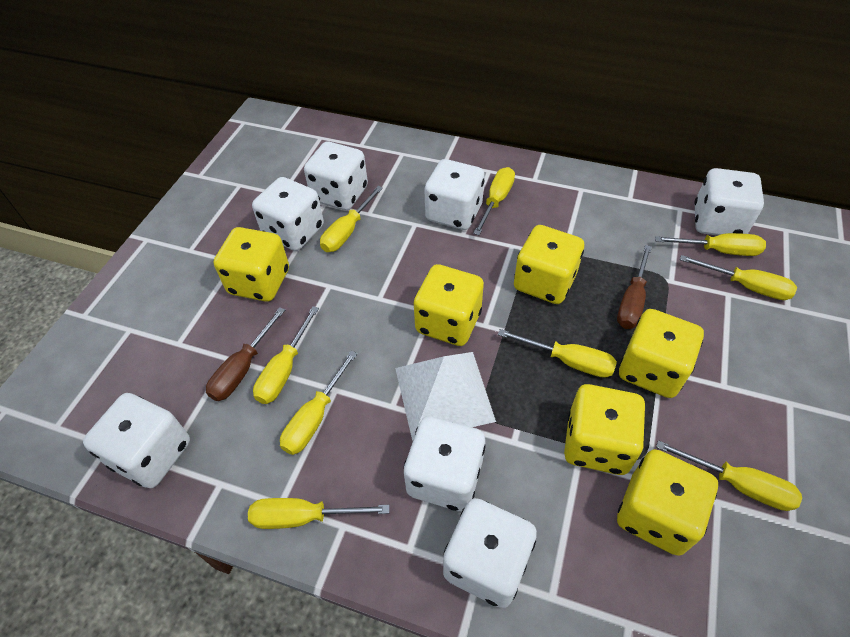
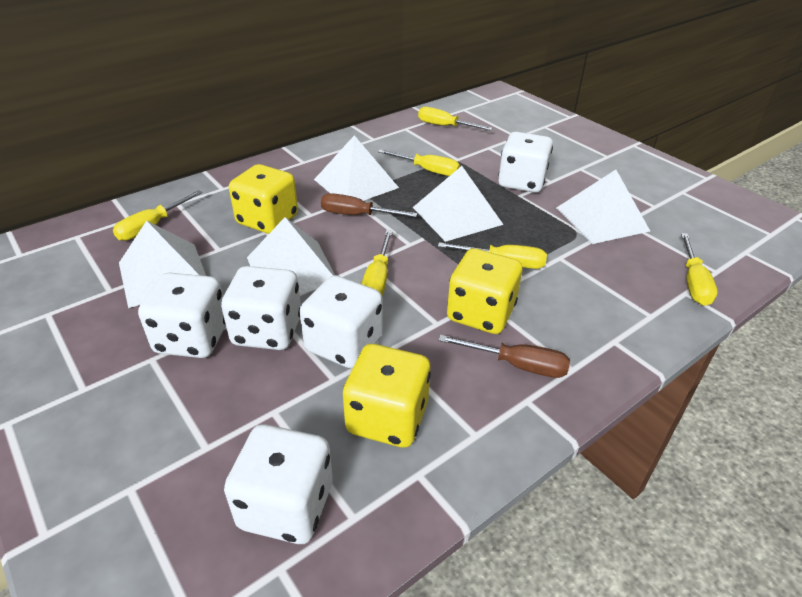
white dice: [83,393,190,488] [252,177,324,251] [304,142,368,210] [404,416,486,512] [424,159,485,230] [443,498,537,608] [694,168,764,236] = 7 -> [138,273,226,358] [221,266,301,350] [224,424,333,544] [300,275,383,368] [498,132,553,193] = 5
white pyramid: [395,352,496,441] = 1 -> [119,221,206,308] [247,217,335,294] [314,135,399,201] [413,166,504,242] [556,170,650,244] = 5
yellow dice: [214,227,289,302] [414,264,484,346] [514,225,584,304] [564,384,646,475] [617,449,718,556] [619,309,704,398] = 6 -> [229,164,298,234] [343,344,431,448] [447,248,522,334] = 3
yellow screwdriver: [248,498,390,529] [253,306,319,404] [280,350,358,455] [320,186,383,252] [473,167,515,235] [498,329,617,378] [655,233,766,256] [656,440,802,511] [680,255,797,300] = 9 -> [113,190,203,241] [362,230,393,296] [378,149,460,176] [418,107,493,131] [438,242,547,269] [681,233,718,306] = 6

